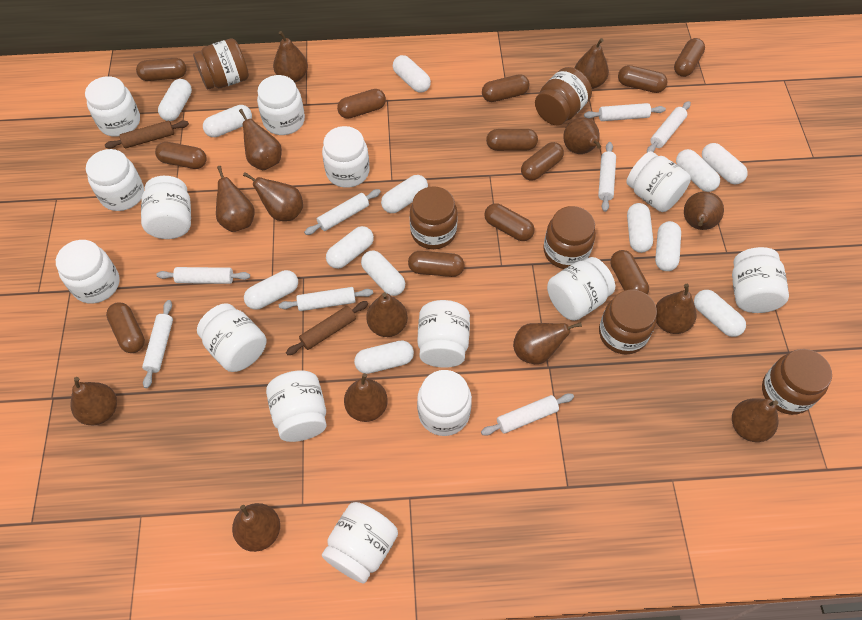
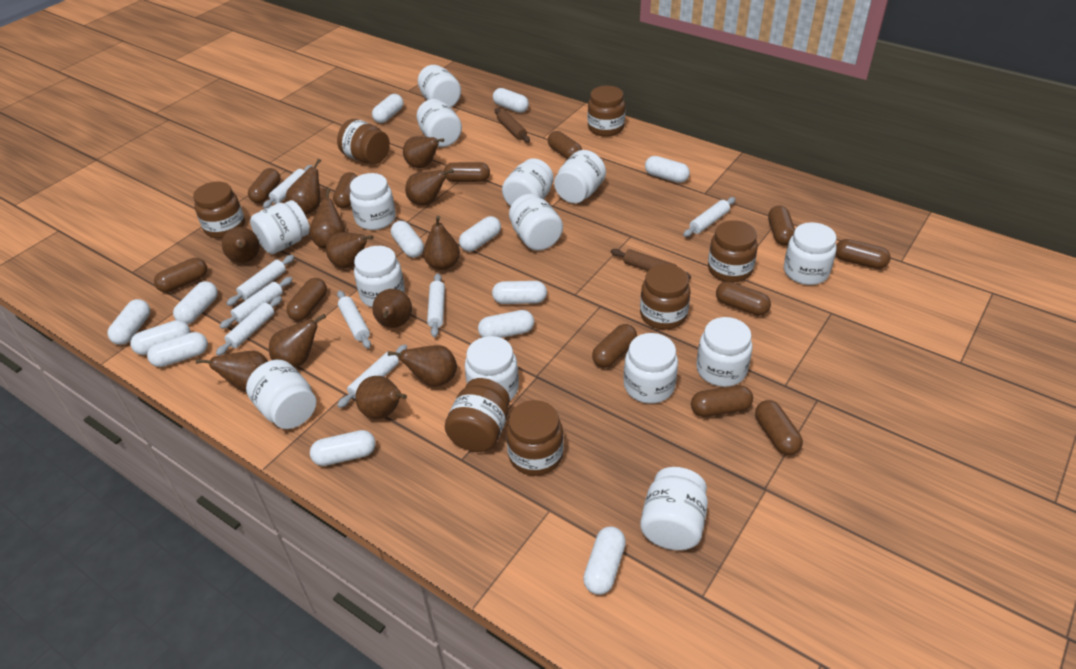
brown jar: [193,38,249,89] [410,186,458,249] [535,67,592,125] [543,206,596,269] [599,290,657,354] [762,349,832,415] = 6 -> [193,181,245,239] [337,119,390,164] [445,378,510,452] [506,400,564,476] [588,86,625,137] [640,264,690,330] [708,220,758,282] = 7
brown pear: [71,377,117,426] [216,166,255,232] [232,503,280,552] [239,109,282,170] [243,172,303,221] [273,31,308,82] [344,373,388,422] [366,292,408,337] [513,322,582,364] [563,117,601,154] [575,38,609,89] [656,284,696,334] [684,191,724,230] [732,399,779,442] = 14 -> [196,351,268,392] [222,227,259,263] [269,314,326,368] [286,159,321,215] [309,188,345,249] [326,232,373,268] [355,376,407,419] [372,289,412,328] [388,345,457,387] [403,136,444,168] [405,169,454,206] [423,216,460,270] = 12

